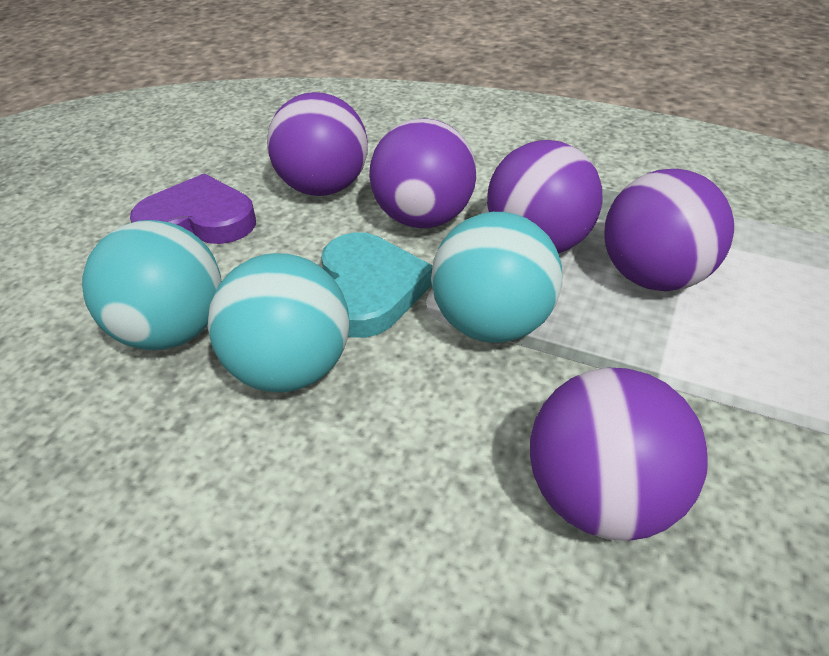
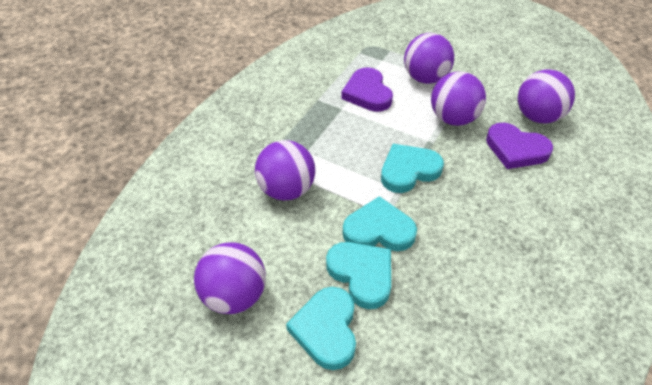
purple heart: [130,174,256,244] = 1 -> [341,67,393,112] [486,123,553,169] = 2
turquoise ball: [82,220,221,350] [207,253,349,392] [431,212,562,343] = 3 -> none = 0
turquoise heart: [321,232,433,338] = 1 -> [286,287,356,370] [326,242,391,309] [343,196,417,251] [381,144,444,193] = 4

